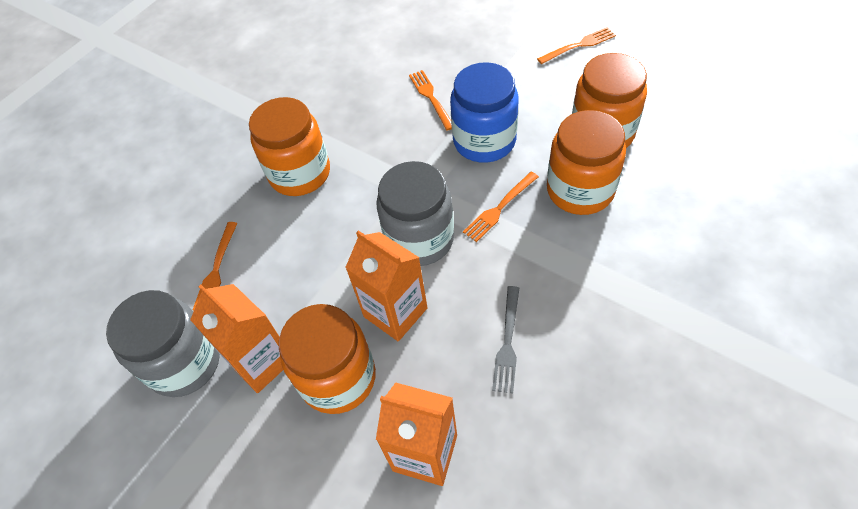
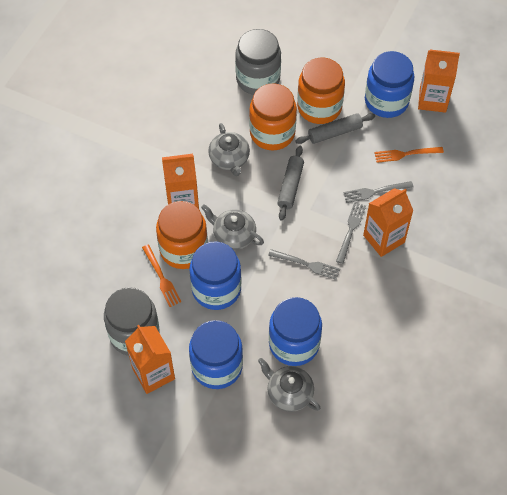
blue jar: [450,62,519,163] = 1 -> [189,320,243,389] [190,242,241,310] [269,297,322,366] [365,51,414,118] = 4
grey fork: [492,286,519,394] = 1 -> [268,249,340,280] [336,202,366,264] [343,181,413,203] = 3
grey rolling pin: none = 0 -> [277,146,304,221] [295,113,375,144] = 2
grey teapot: none = 0 -> [201,204,264,250] [208,123,250,176] [258,358,320,412] = 3
orange carton: [190,284,283,393] [345,231,428,341] [376,382,457,486] = 3 -> [125,325,175,394] [162,154,199,209] [363,188,413,257] [418,50,460,113] = 4
orange fork: [193,222,238,311] [409,70,452,131] [463,172,539,242] [537,27,616,64] = 4 -> [142,244,182,307] [374,147,444,163] = 2
orange jar: [249,97,330,196] [279,304,376,414] [547,110,626,215] [572,53,647,148] = 4 -> [156,201,208,269] [249,83,297,150] [297,57,345,124] = 3

